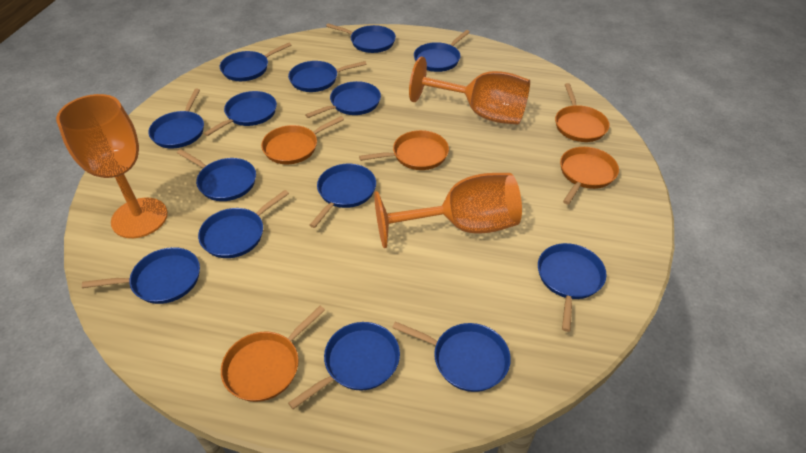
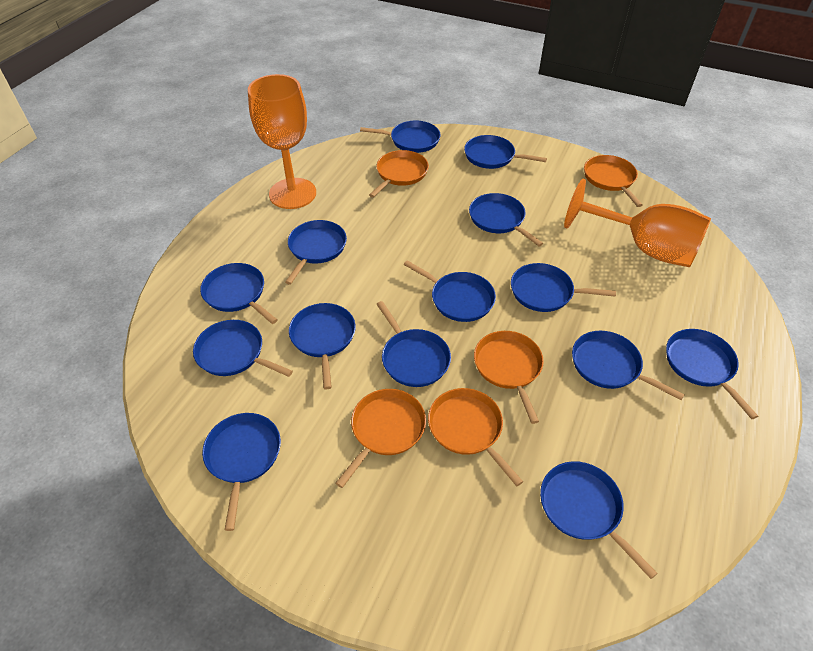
orange goblet: [56,94,168,238] [374,173,522,248] [409,57,530,125] = 3 -> [248,74,316,209] [564,179,711,267] = 2

